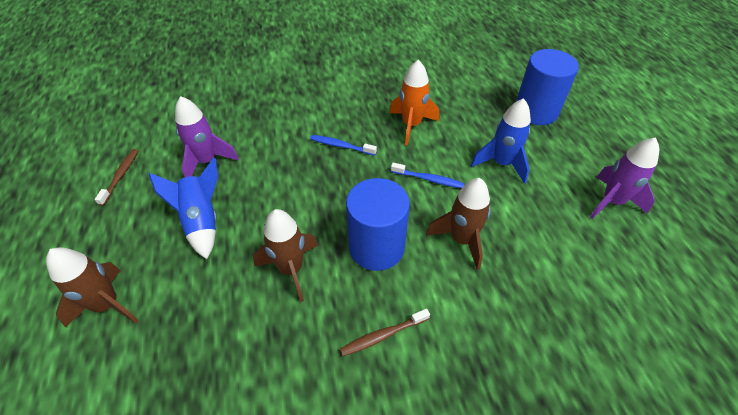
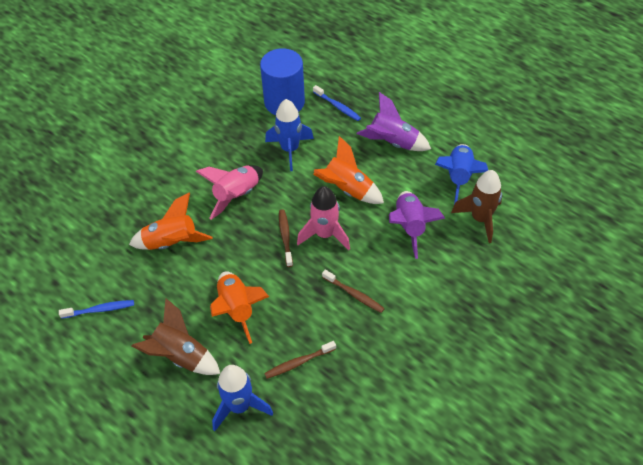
blue cylinder: [346,178,410,271] [516,49,579,125] = 2 -> [260,48,305,115] = 1
blue rocket: [149,158,218,259] [471,98,531,184] = 2 -> [212,365,273,431] [265,99,314,171] [435,144,488,205] = 3
brown rocket: [46,247,139,328] [253,209,318,302] [426,178,491,270] = 3 -> [132,298,220,375] [451,170,502,243] = 2
brown toothbrush: [94,149,138,206] [340,309,430,356] = 2 -> [264,341,336,379] [279,209,293,267] [322,270,385,313] = 3
orange rocket: [390,60,439,145] = 1 -> [129,193,212,250] [210,271,269,344] [313,136,384,204] = 3
pink rocket: none = 0 -> [196,165,263,220] [297,186,350,250] = 2

